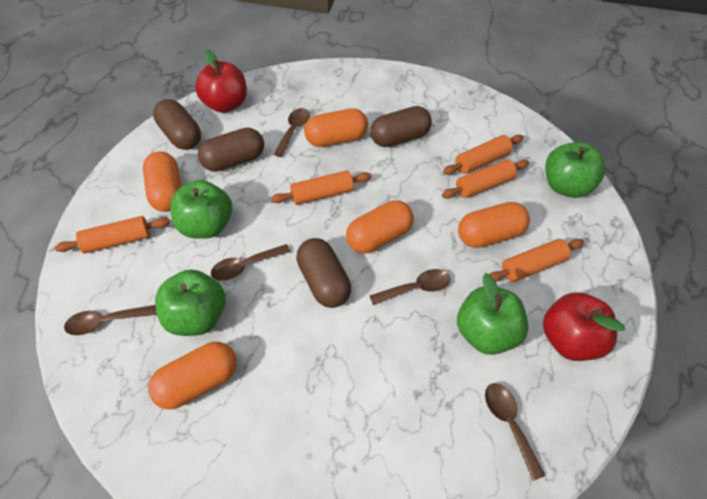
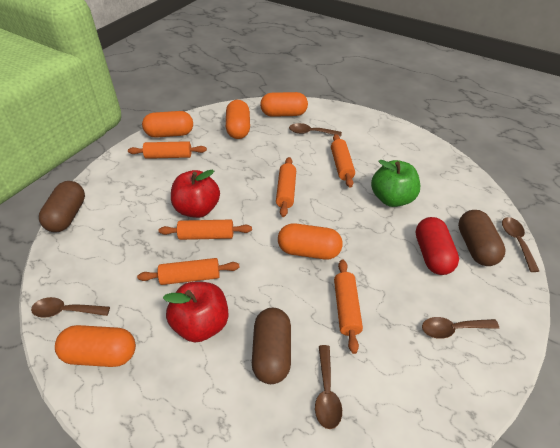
brown capsule: [153,99,201,150] [198,128,264,172] [296,238,351,308] [370,106,432,147] = 4 -> [39,181,85,232] [252,308,291,384] [458,210,506,266] = 3
green apple: [155,269,226,336] [170,180,232,239] [457,273,529,355] [545,142,606,198] = 4 -> [371,160,420,207] = 1
orange rolling pin: [54,216,170,253] [271,170,372,205] [442,160,529,199] [443,135,523,175] [490,239,584,282] = 5 -> [128,141,207,159] [137,258,240,285] [159,219,252,240] [276,157,296,217] [331,134,355,188] [334,259,363,354] = 6
red capsule: none = 0 -> [416,217,459,275] = 1

